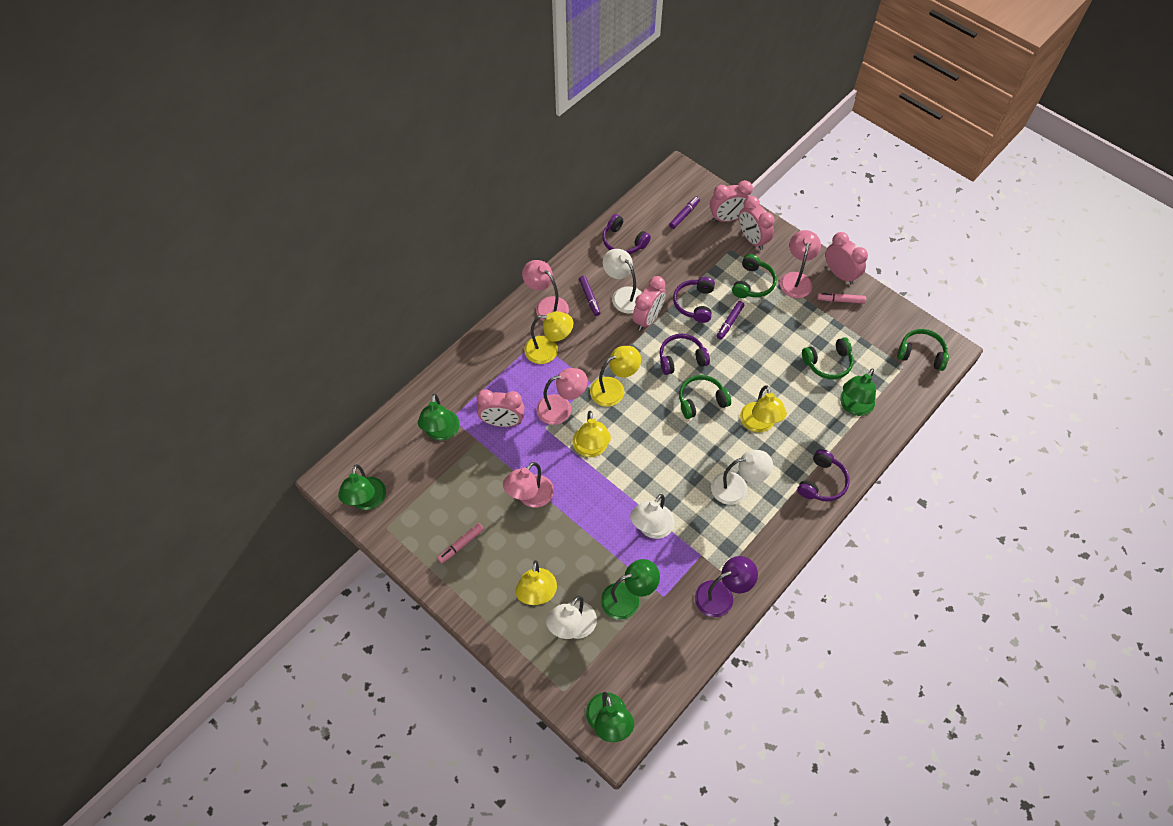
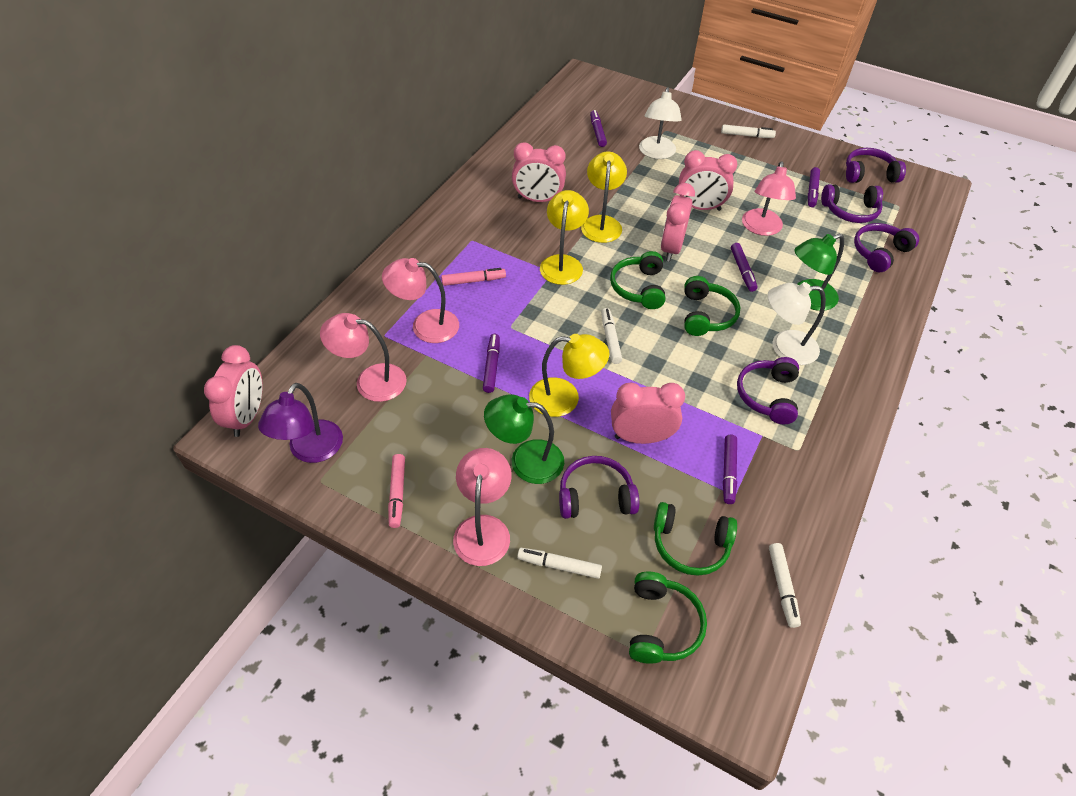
green lamp: [338,464,386,510] [418,394,460,441] [586,692,634,742] [601,559,660,620] [840,368,876,416] = 5 -> [484,394,564,484] [794,234,844,311] = 2
purple headphones: [603,214,651,254] [659,334,710,375] [673,277,715,323] [797,449,850,501] = 4 -> [559,456,639,519] [737,357,799,424] [821,184,883,223] [846,148,906,183] [854,223,919,272] = 5
purple marker: [579,275,600,316] [669,196,700,229] [717,301,744,340] = 3 -> [483,334,500,393] [590,110,607,147] [723,435,737,504] [731,243,757,292] [808,167,820,207] = 5
white lamp: [546,596,597,639] [603,249,642,313] [630,494,675,539] [711,450,773,505] = 4 -> [639,87,682,159] [767,282,826,365] = 2
white marker: none = 0 -> [517,548,602,579] [601,308,622,364] [721,125,776,138] [769,543,801,628] = 4
yellow lamp: [515,560,557,605] [524,311,574,364] [573,411,611,457] [590,346,641,407] [740,385,787,433] = 5 -> [529,334,609,417] [540,190,589,285] [581,151,627,243] = 3

